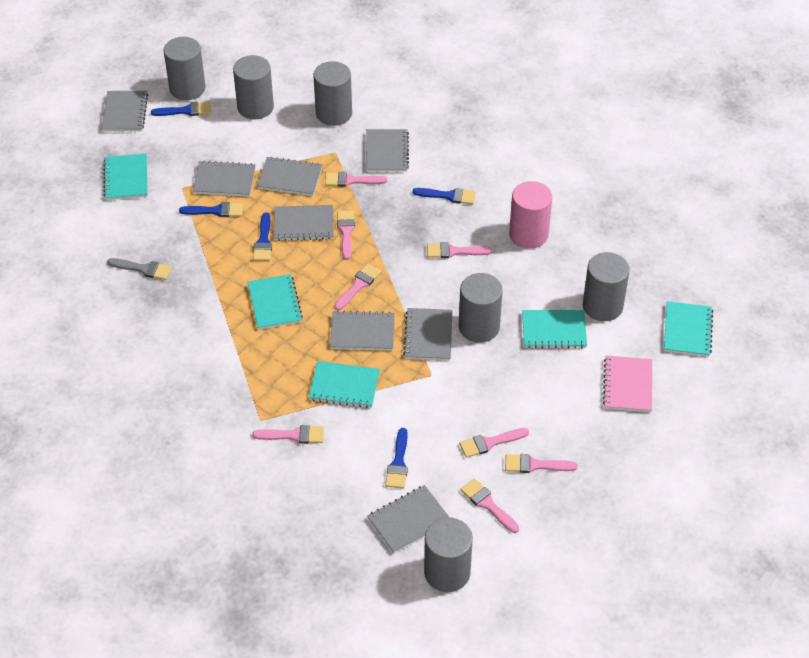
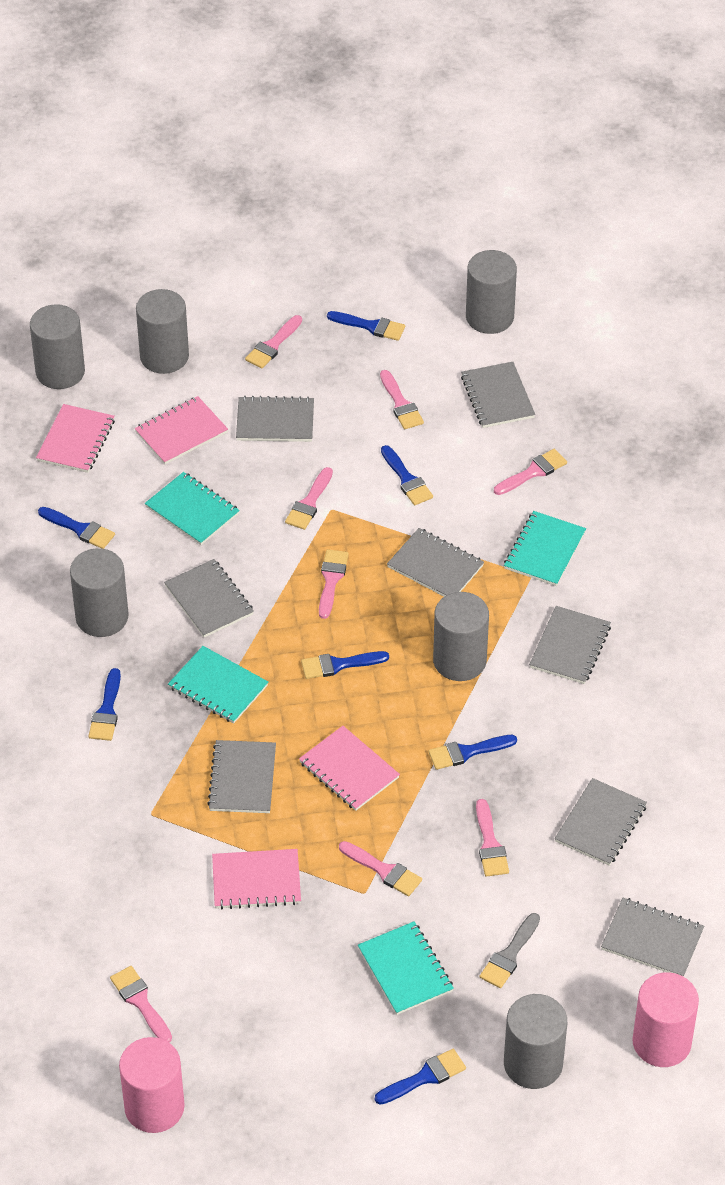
blue brush: [151,102,211,116] [179,202,243,217] [253,213,272,261] [385,428,408,489] [413,188,476,204] = 5 -> [38,507,115,549] [89,668,121,741] [301,651,389,679] [327,311,405,341] [375,1049,466,1105] [381,445,433,505] [429,735,517,770] = 7
pink cylinder: [509,181,552,249] = 1 -> [119,1037,185,1133] [632,972,699,1067] = 2
pink notebook: [603,356,652,412] = 1 -> [36,404,115,473] [135,396,228,464] [212,849,301,909] [299,726,400,811] = 4
turquoise notebook: [103,154,148,200] [248,274,303,330] [308,361,380,408] [522,310,587,348] [664,301,713,357] = 5 -> [145,472,240,545] [168,646,268,723] [358,922,454,1015] [504,511,586,586] = 4

